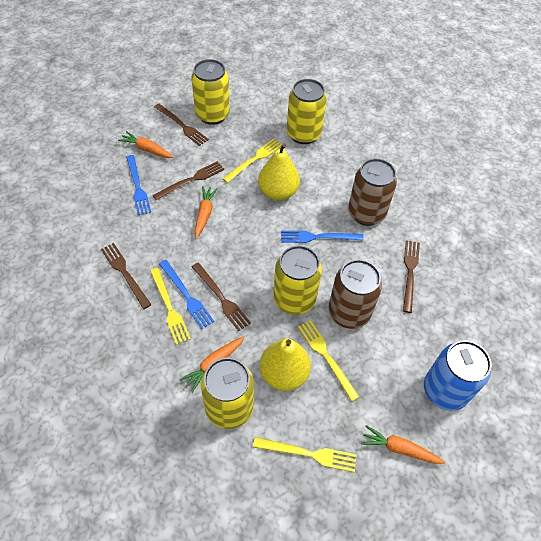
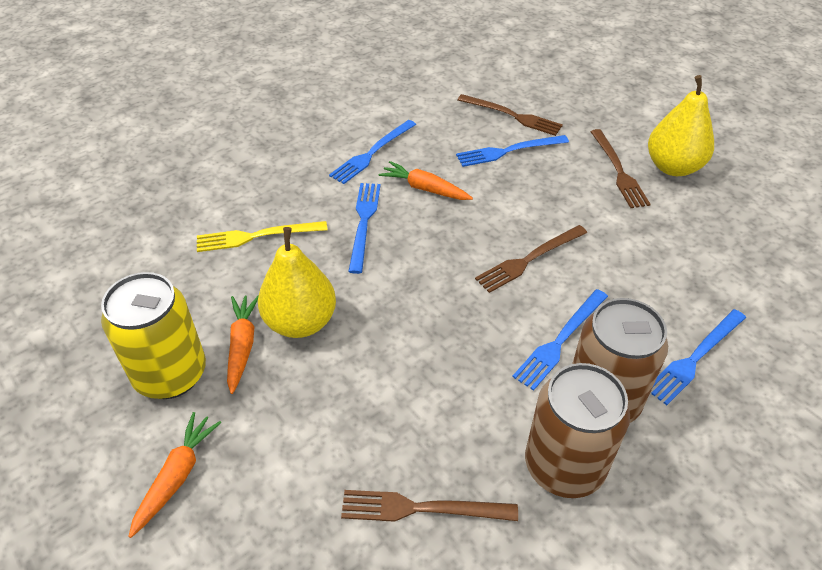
blue can: [424,340,492,411] = 1 -> none = 0
blue fork: [126,155,151,215] [159,260,215,329] [281,231,364,243] = 3 -> [329,120,416,184] [348,183,381,274] [456,135,569,167] [512,289,608,391] [651,309,746,405] = 5
brown fork: [101,243,151,309] [152,161,224,201] [154,104,209,146] [192,262,251,331] [403,240,420,313] = 5 -> [341,490,518,522] [457,94,563,136] [475,225,587,293] [591,129,651,208] = 4
orange carrot: [118,131,173,158] [179,336,245,393] [195,186,218,239] [361,425,445,464] = 4 -> [128,412,222,538] [227,295,259,394] [379,161,473,200] = 3
yellow can: [191,59,230,125] [201,358,254,429] [273,245,322,315] [287,79,327,144] = 4 -> [101,272,206,399] = 1
yellow fork: [150,268,191,345] [222,139,282,183] [253,437,356,472] [298,320,360,402] = 4 -> [197,221,328,252] = 1

